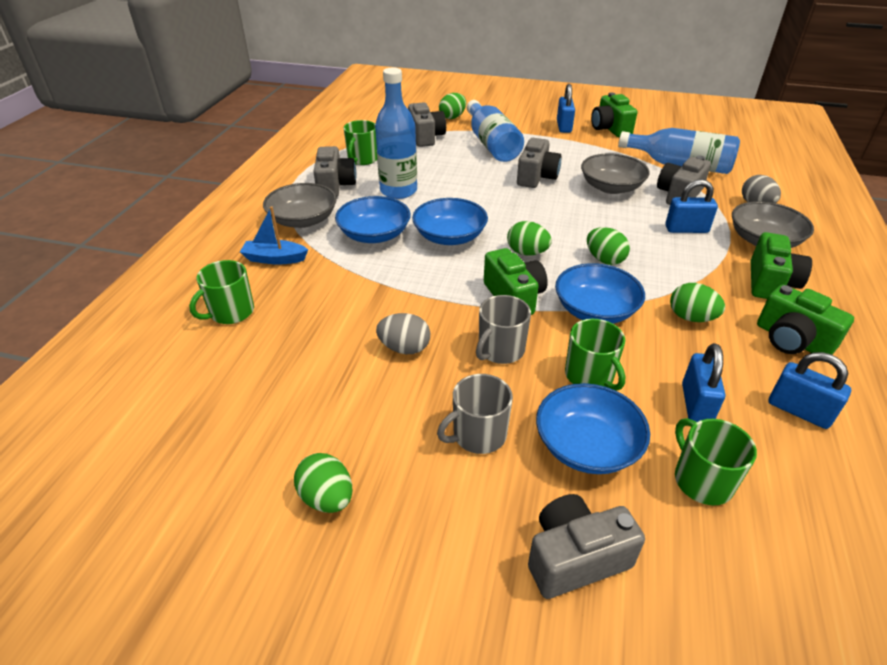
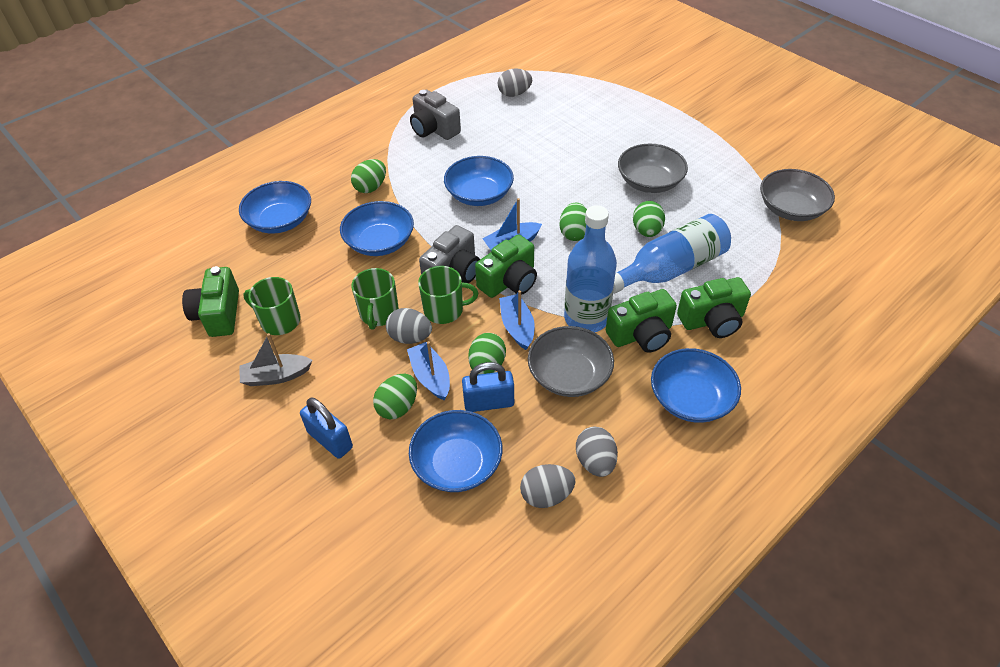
blue boat: [240,206,308,265] = 1 -> [407,341,450,400] [482,198,542,250] [499,290,535,350] = 3
blue bottle: [375,67,417,199] [467,100,524,162] [618,128,740,174] = 3 -> [564,205,617,332] [613,214,731,294] = 2
blue bowl: [335,196,411,243] [412,198,488,245] [536,383,650,474] [555,263,645,324] = 4 -> [239,181,311,234] [340,201,414,256] [409,410,502,492] [444,156,514,206] [651,348,741,423] = 5
blue padlock: [557,84,575,133] [665,179,718,233] [682,343,725,422] [768,352,851,429] = 4 -> [300,398,353,459] [462,362,514,412] = 2
green mug: [189,260,254,324] [343,120,377,165] [565,319,626,391] [675,418,757,505] = 4 -> [243,277,301,335] [351,268,399,330] [418,266,478,324] = 3
grey boat: none = 0 -> [239,333,313,386] = 1
grey camera: [314,146,356,197] [408,103,446,147] [517,138,562,188] [528,494,645,599] [657,156,711,205] = 5 -> [410,90,461,140] [419,225,480,283] = 2
grey egg: [376,313,430,354] [742,175,781,203] = 2 -> [386,308,432,344] [498,68,532,97] [520,464,576,508] [576,427,618,477] = 4
grey mug: [437,374,513,454] [476,295,531,364] = 2 -> none = 0

